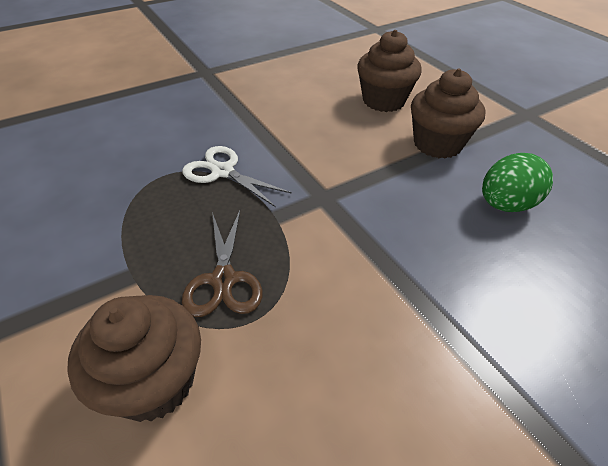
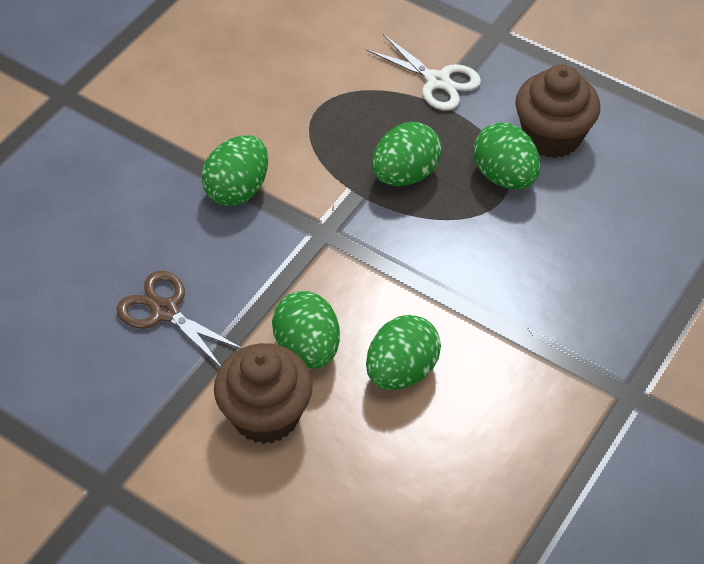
brown cupcake: [67,295,201,422] [357,30,422,112] [411,69,486,159] = 3 -> [214,343,313,444] [515,65,600,158] = 2
green egg: [482,153,553,212] = 1 -> [201,135,268,206] [272,291,340,368] [366,315,441,390] [372,122,442,186] [473,122,541,189] = 5

